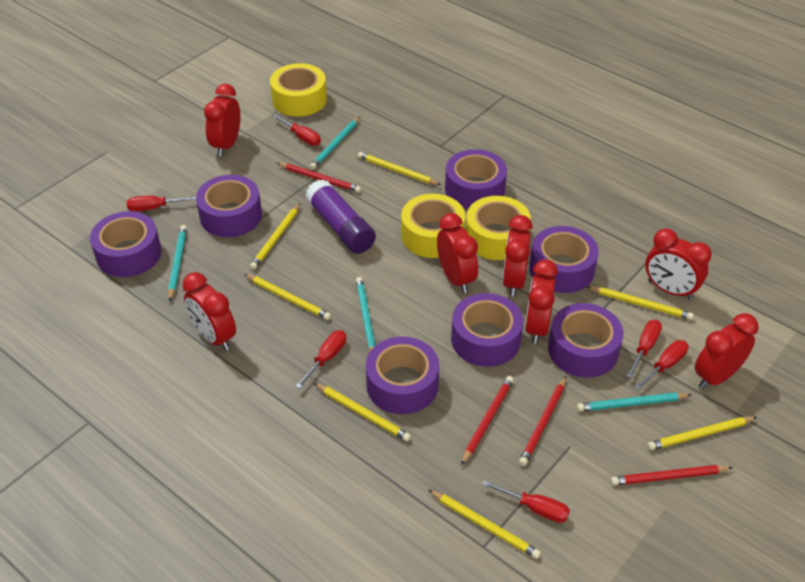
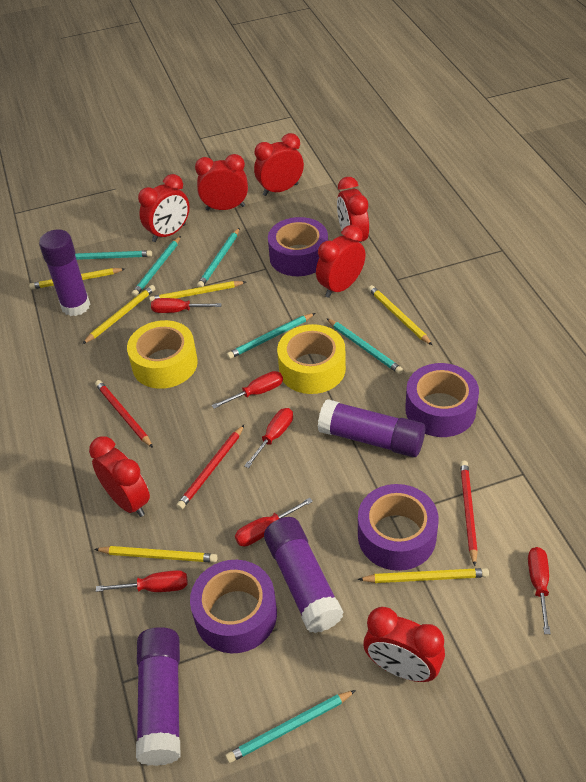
purple glue stick: [305,179,376,254] = 1 -> [39,229,90,316] [136,627,180,766] [264,517,344,633] [318,399,425,458] = 4
purple tape: [90,211,162,277] [196,175,262,237] [366,337,439,414] [445,149,507,209] [451,293,523,367] [529,226,599,293] [548,303,623,378] = 7 -> [190,560,277,653] [268,217,328,276] [358,484,439,571] [405,363,479,437] = 4
red pencil: [277,163,361,193] [461,376,514,465] [519,376,566,466] [611,465,733,485] = 4 -> [95,380,153,448] [177,425,244,510] [460,461,478,566] = 3
turquoise pencil: [168,225,187,302] [310,117,360,169] [356,277,375,351] [577,393,691,412] = 4 -> [75,250,152,260] [132,236,181,297] [197,228,239,288] [226,690,356,763] [227,313,315,359] [326,318,403,374] = 6
yellow pencil: [244,274,331,320] [250,203,301,270] [314,383,411,442] [358,152,441,185] [429,490,541,559] [586,286,694,320] [647,417,757,450] = 7 -> [29,268,125,289] [82,285,155,344] [94,546,217,563] [149,281,246,303] [358,568,489,583] [368,285,433,346] = 6
yellow tape: [270,63,327,117] [401,194,465,258] [466,196,531,260] = 3 -> [127,320,198,389] [277,324,346,394] = 2

